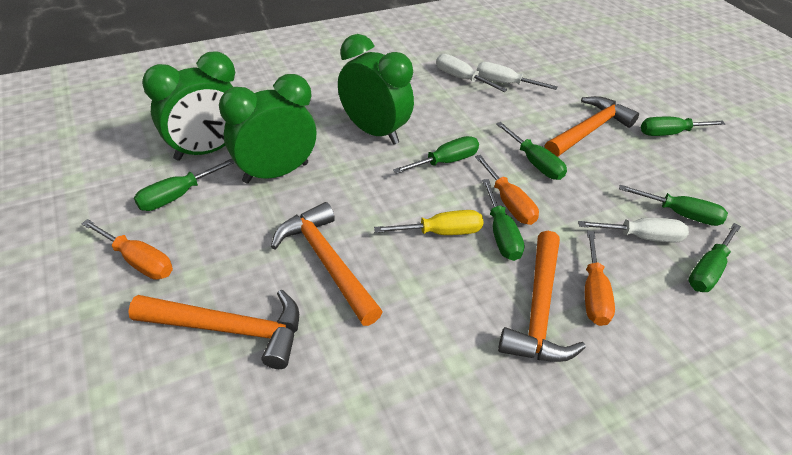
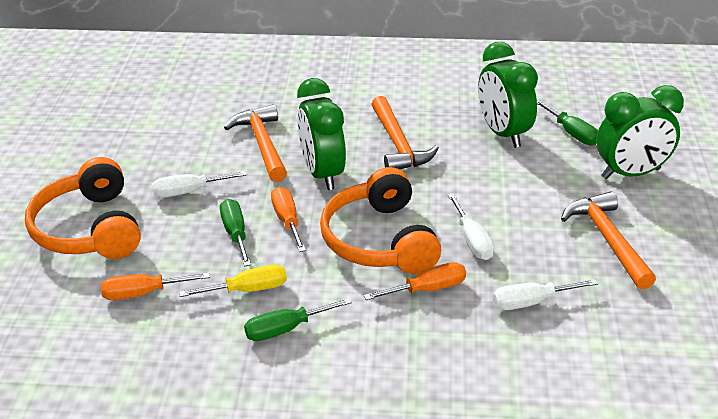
green screwdriver: [134,159,235,211] [393,136,479,174] [482,179,525,261] [496,122,567,180] [619,185,728,226] [641,117,725,136] [688,223,741,292] = 7 -> [220,199,251,267] [244,298,352,341] [537,100,598,146] = 3
orange hammer: [128,289,299,369] [271,202,383,326] [498,231,586,362] [544,96,639,157] = 4 -> [224,104,287,182] [371,96,439,170] [561,191,656,289] = 3
orange headphones: none = 0 -> [25,157,141,259] [320,167,441,274] = 2

